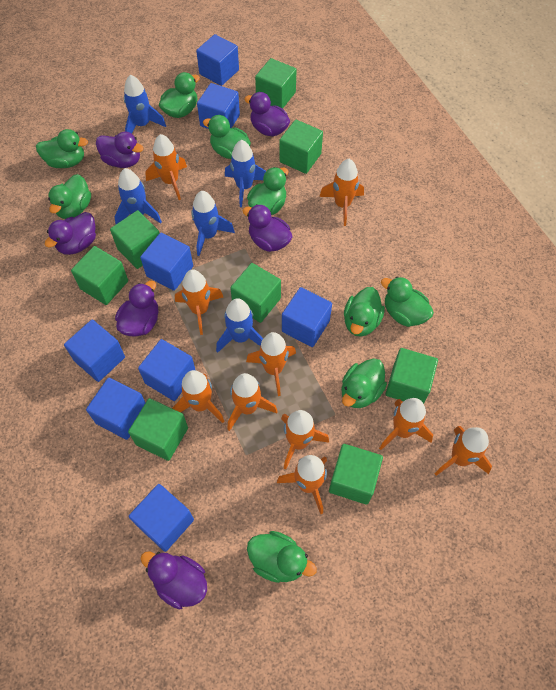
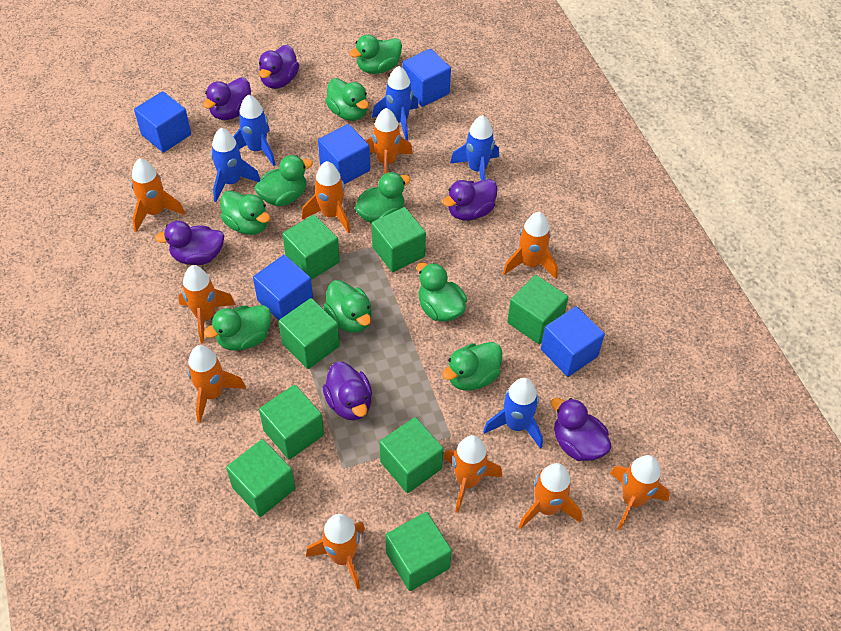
blue cube: [64,320,125,382] [86,378,145,440] [129,484,194,552] [138,339,195,401] [140,233,193,291] [196,34,239,86] [197,83,240,129] [282,287,332,347] = 8 -> [134,91,191,153] [253,255,313,320] [318,124,370,184] [402,48,451,107] [541,306,605,377] = 5

